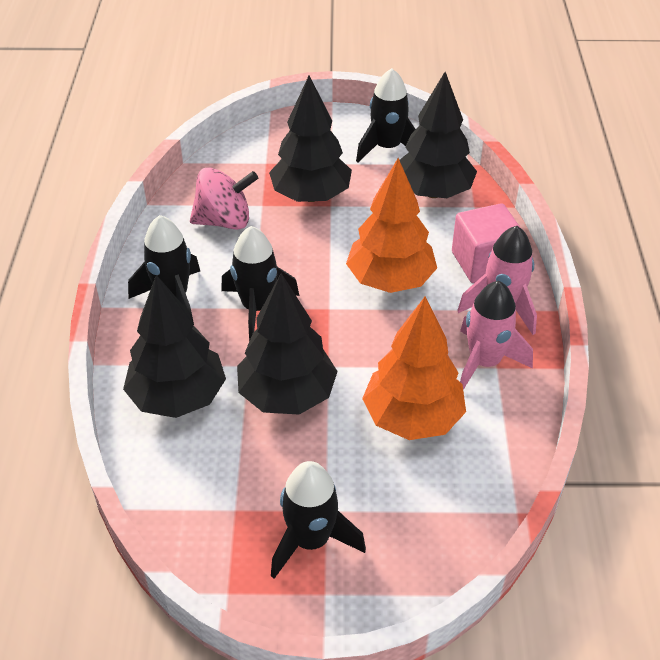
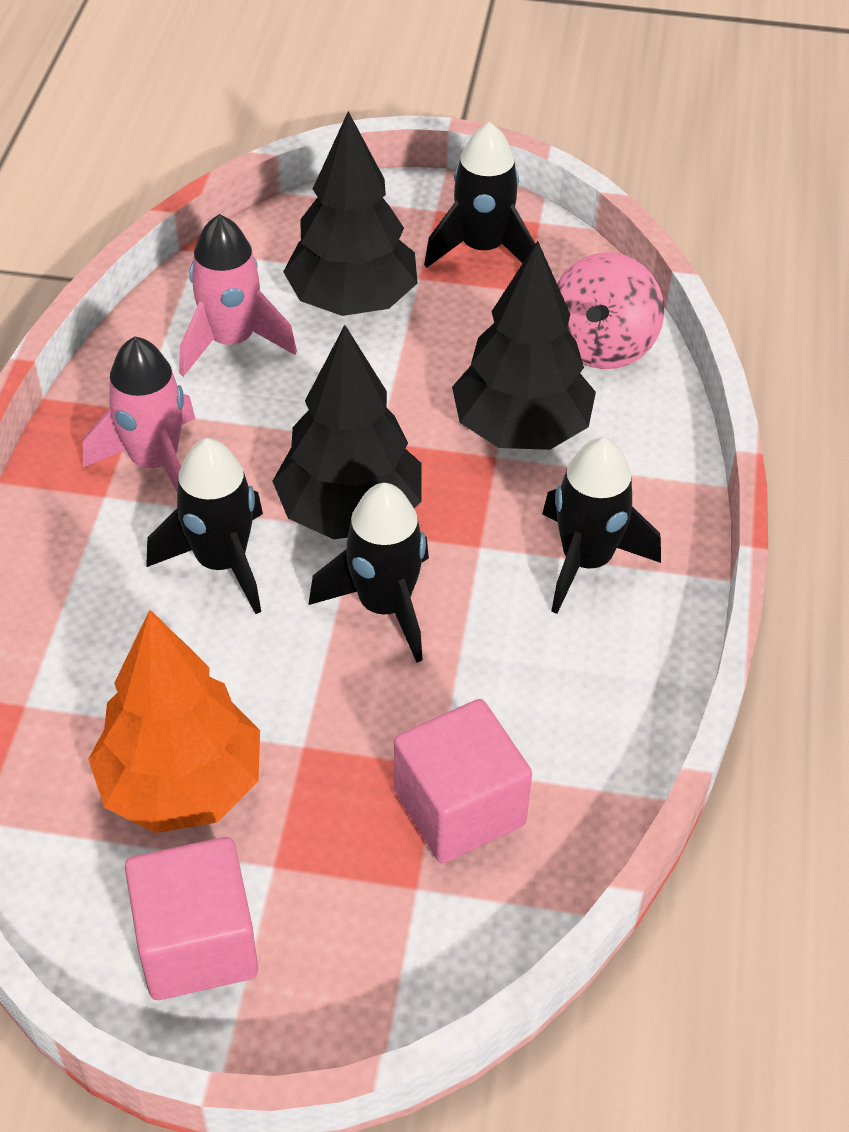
black tree: [123,275,226,418] [237,273,338,415] [269,76,352,202] [400,72,477,198] = 4 -> [272,325,422,539] [283,111,418,316] [452,241,596,450] = 3
orange tree: [346,158,437,293] [362,297,466,440] = 2 -> [88,610,260,833] = 1
pink cube: [452,203,520,283] = 1 -> [125,837,258,1000] [394,699,532,863] = 2

